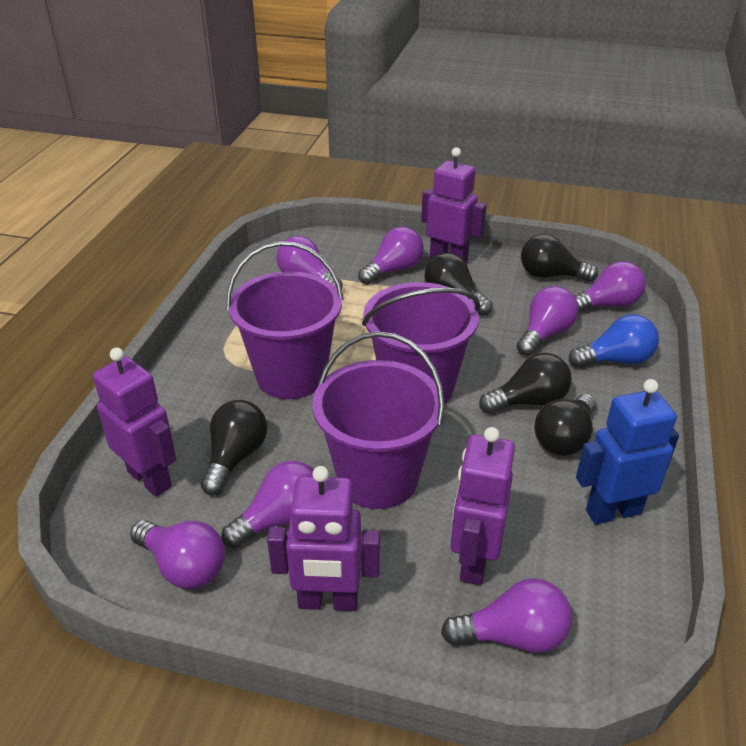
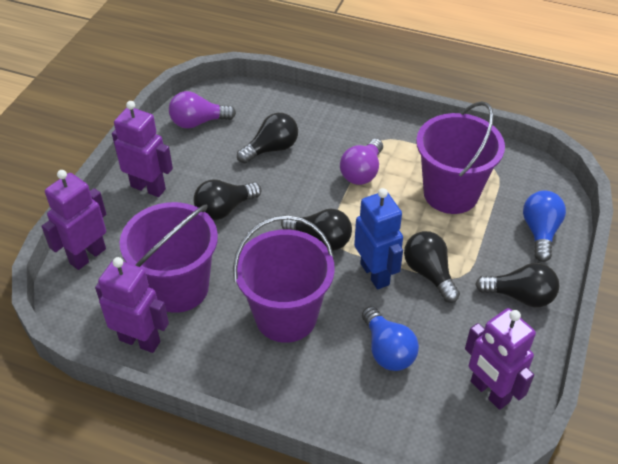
blue light bulb: [569,315,659,368] = 1 -> [362,306,419,371] [523,190,566,262] = 2
purple light bulb: [130,520,225,589] [221,461,314,548] [276,236,342,289] [358,227,424,285] [441,578,572,653] [516,286,579,356] [574,261,646,312] = 7 -> [169,91,236,129] [340,139,383,185] = 2

